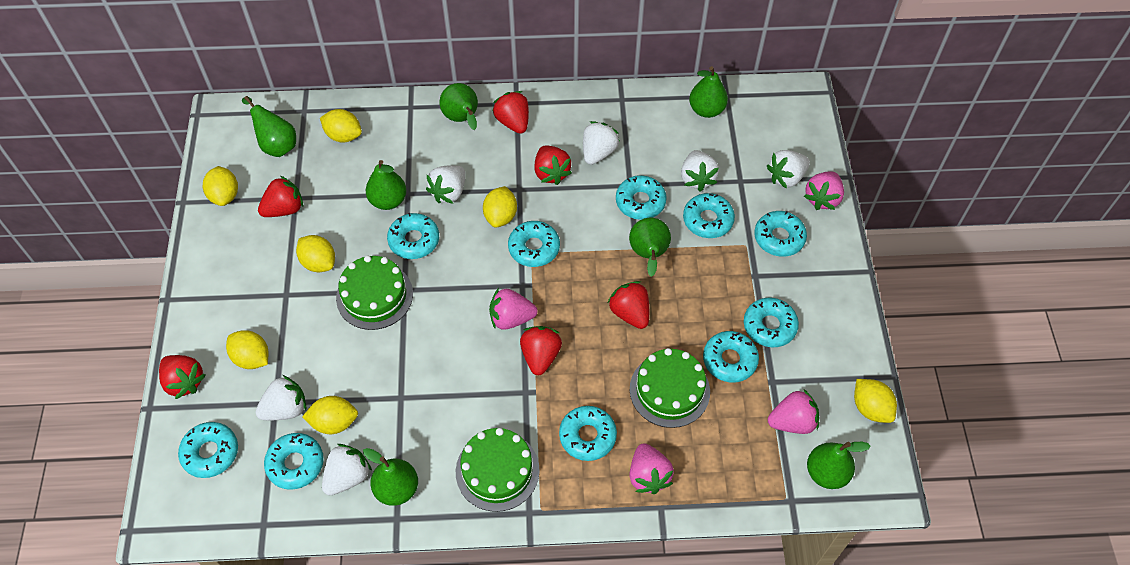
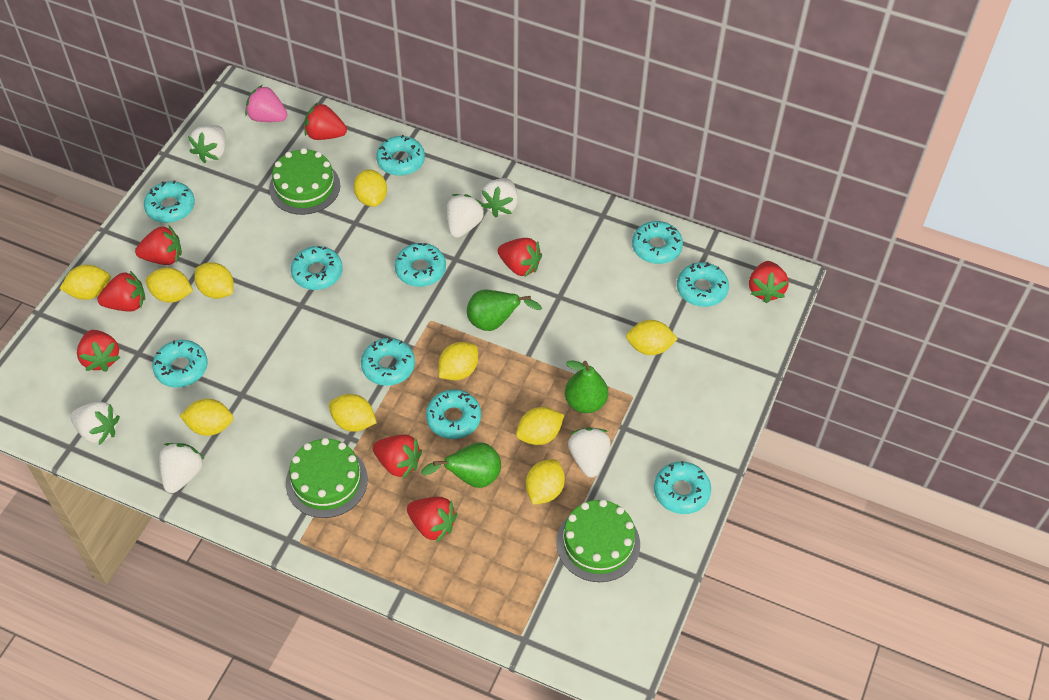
green pear: [242,96,296,157] [363,448,418,506] [366,160,407,210] [440,83,478,130] [629,218,671,277] [689,66,728,118] [807,442,871,489] = 7 -> [421,442,501,488] [467,290,542,331] [565,360,608,413] = 3
pink strawberry: [489,288,538,330] [629,443,674,494] [768,389,819,434] [804,172,844,210] = 4 -> [245,85,287,122] = 1
red strawberry: [159,355,206,399] [258,176,303,217] [493,91,529,134] [520,326,562,375] [534,145,572,185] [608,281,649,329] = 6 -> [77,330,120,372] [97,271,145,312] [135,226,182,265] [304,102,347,140] [373,434,422,478] [407,497,457,543] [498,238,542,277] [749,261,789,303] = 8
yellow lemon: [203,166,238,206] [226,330,268,369] [296,235,335,272] [302,396,358,434] [320,109,362,143] [483,186,517,227] [854,379,897,423] = 7 -> [60,265,111,300] [145,267,193,303] [180,399,233,436] [194,262,234,299] [329,394,377,432] [354,169,387,207] [438,342,478,381] [516,407,564,445] [526,459,565,505] [626,320,678,355] = 10

